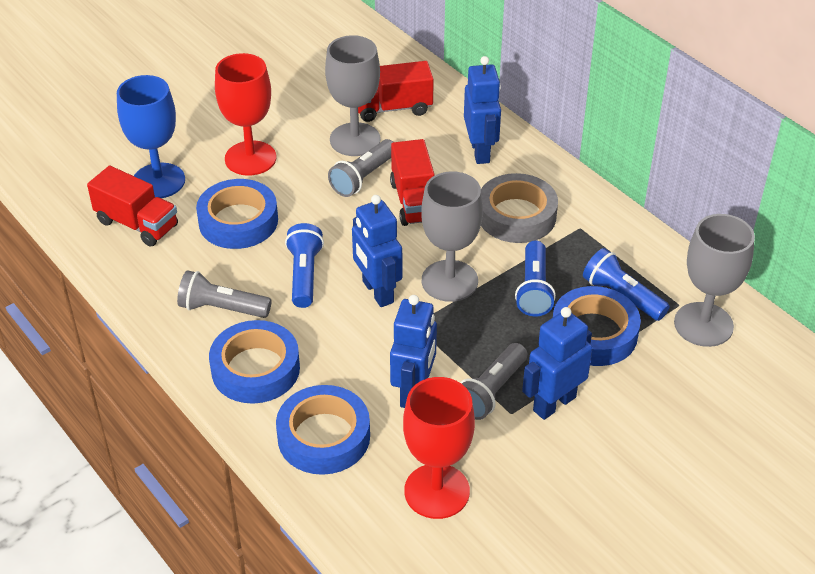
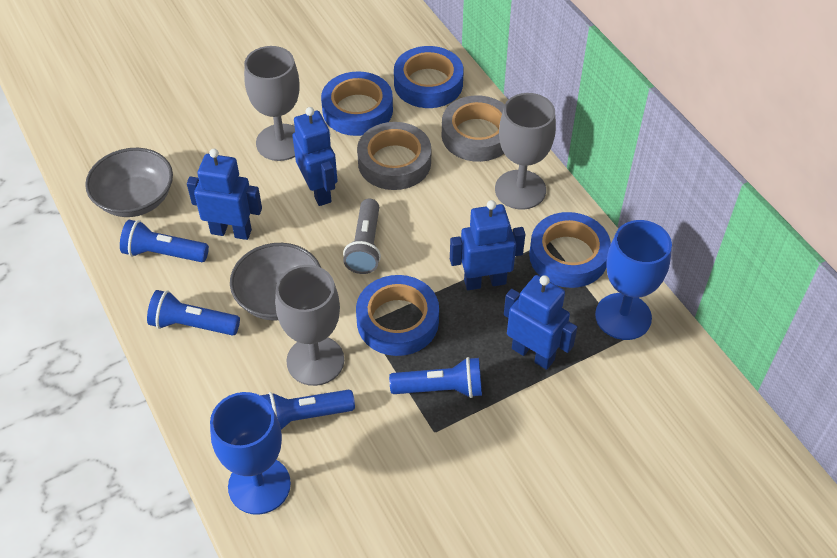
blue flashlight: [285,223,324,308] [515,240,556,316] [583,248,670,321] = 3 -> [120,220,209,262] [147,290,240,336] [260,390,355,430] [389,357,482,398] = 4
blue goblet: [117,75,185,198] = 1 -> [210,392,291,515] [595,220,672,340] = 2
grey bowl: none = 0 -> [85,148,173,217] [230,243,321,321] = 2
grey flashlight: [177,270,272,318] [328,139,393,197] [460,343,527,420] = 3 -> [343,199,381,274] = 1
grey tape: [481,173,558,243] = 1 -> [357,122,431,190] [442,95,505,162] = 2
red goblet: [215,53,277,176] [403,377,475,519] = 2 -> none = 0
red truck: [87,166,178,247] [358,61,434,122] [390,139,434,226] = 3 -> none = 0

